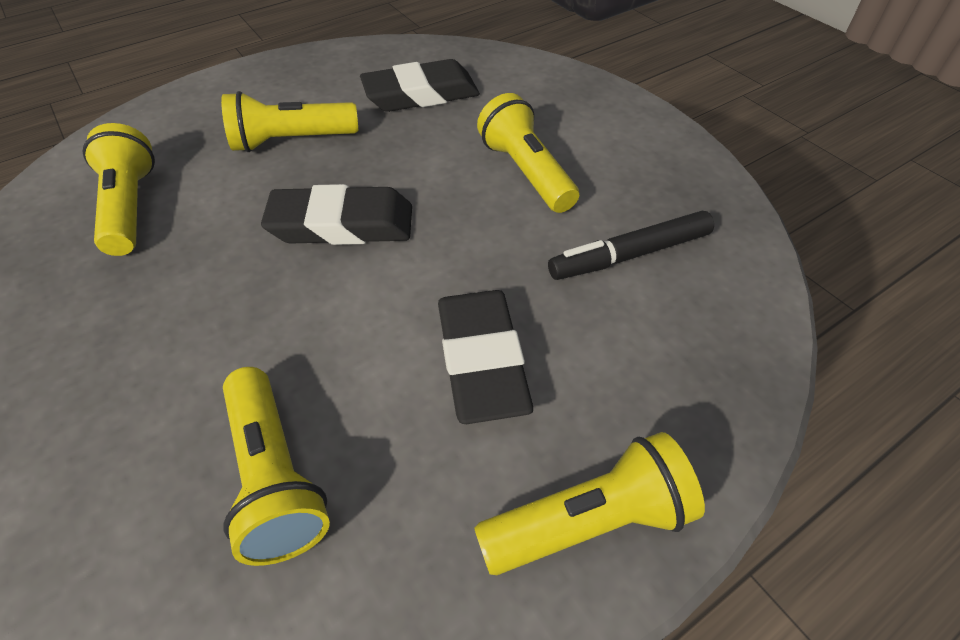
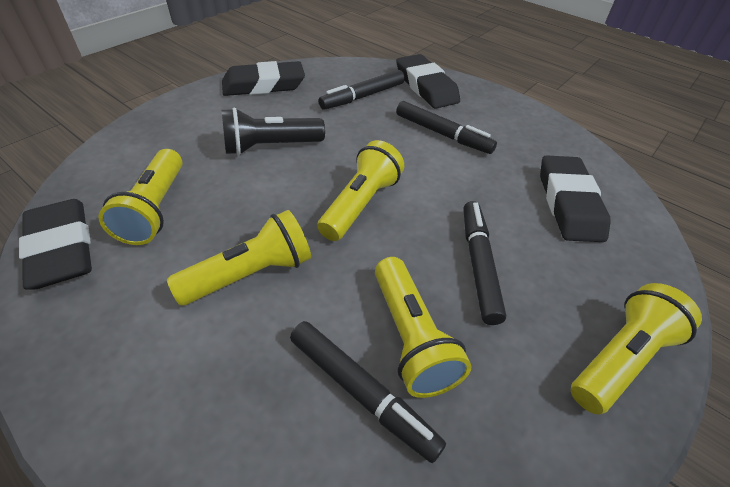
black eraser: [261,184,412,245] [360,59,480,112] [438,290,533,424] = 3 -> [19,199,92,290] [222,61,305,96] [396,54,460,109] [540,155,611,242] = 4
black flashlight: none = 0 -> [222,108,325,155] = 1
black marker: [548,211,714,280] = 1 -> [290,321,446,463] [318,70,405,110] [396,101,497,154] [463,201,506,325] = 4

